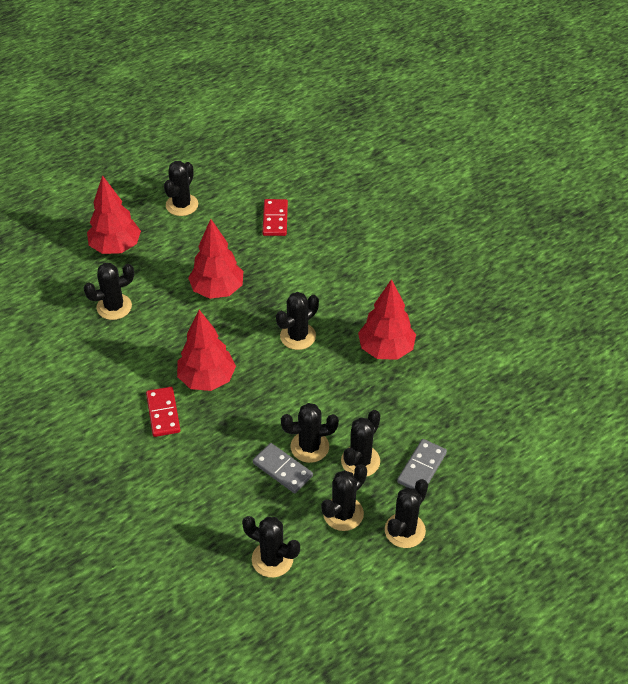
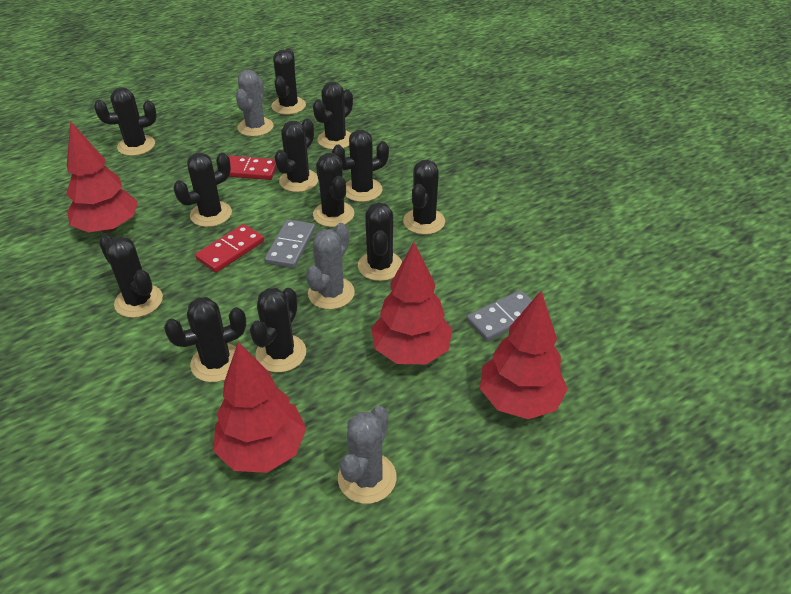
black cactus: [84,263,134,320] [164,161,198,216] [242,516,300,578] [276,292,319,350] [281,403,339,463] [321,464,367,531] [341,410,380,476] [385,479,428,548] = 8 -> [94,87,157,156] [99,234,163,318] [164,297,246,382] [173,153,232,227] [250,288,306,373] [271,48,306,115] [274,118,318,192] [313,82,353,150] [313,153,354,227] [332,130,389,202] [358,202,402,281] [403,160,445,235] = 12
grey cactus: none = 0 -> [236,70,274,137] [306,223,355,310] [338,406,396,504] = 3

